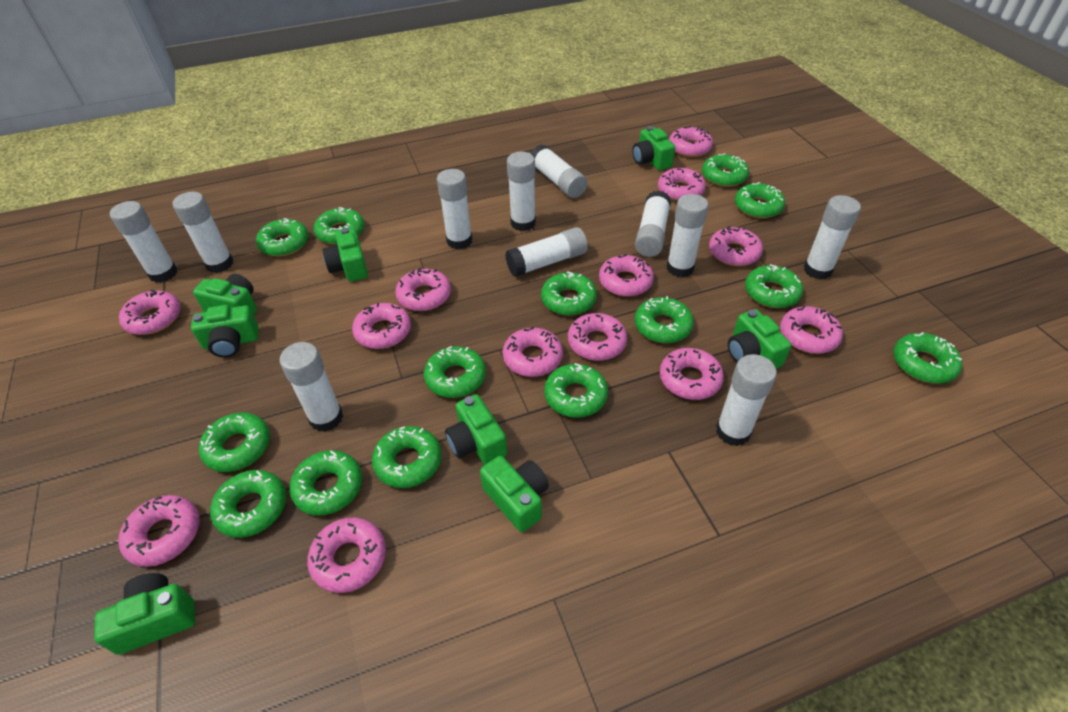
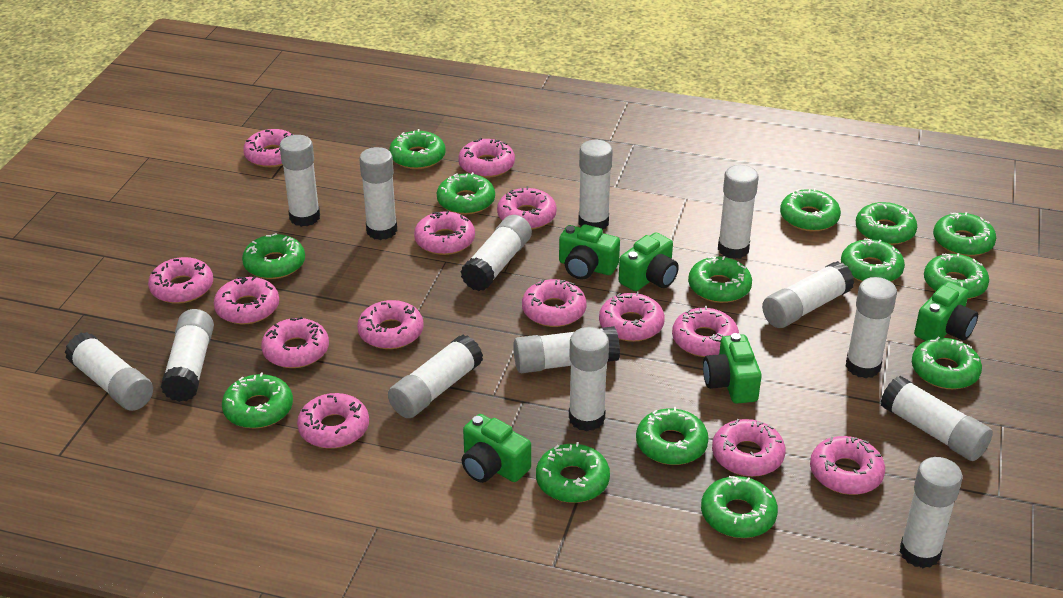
green camera: [94,573,195,655] [191,305,259,358] [193,274,257,315] [322,228,368,281] [445,394,507,465] [480,456,549,532] [632,126,675,170] [728,309,791,368] = 8 -> [461,414,531,483] [559,224,620,280] [619,232,679,291] [703,333,761,404] [914,282,978,341] = 5
pink donut: [118,495,200,567] [119,290,181,335] [307,518,386,593] [352,303,411,349] [395,268,451,311] [503,327,563,377] [568,313,627,361] [599,254,654,297] [658,168,706,201] [660,348,724,400] [669,126,713,157] [709,226,763,266] [780,306,843,354] = 13 -> [148,257,213,304] [214,276,279,324] [243,129,293,167] [261,317,329,368] [297,393,369,449] [357,300,424,349] [414,211,475,255] [458,138,515,178] [497,186,557,230] [522,279,587,327] [599,292,665,342] [672,306,739,357] [712,419,785,477] [810,436,885,495] = 14
white glue stick: [110,201,177,283] [173,192,234,273] [280,342,343,432] [437,169,473,249] [505,227,588,277] [507,152,536,231] [531,144,587,198] [635,190,671,257] [667,194,709,277] [716,354,777,446] [804,195,861,279] = 11 -> [65,332,153,411] [161,309,214,402] [279,135,320,227] [359,147,397,240] [388,335,483,418] [460,215,532,291] [513,326,620,373] [569,327,609,431] [578,140,613,230] [718,165,759,259] [762,261,854,328] [846,277,897,378] [880,376,993,461] [900,457,963,568] = 14

